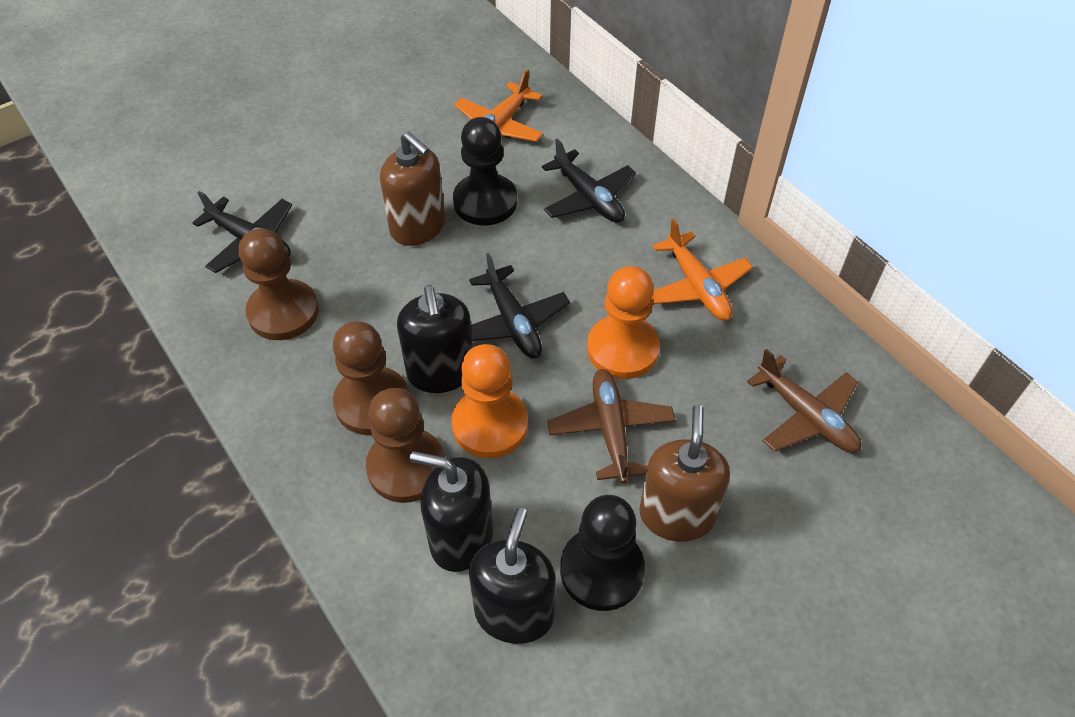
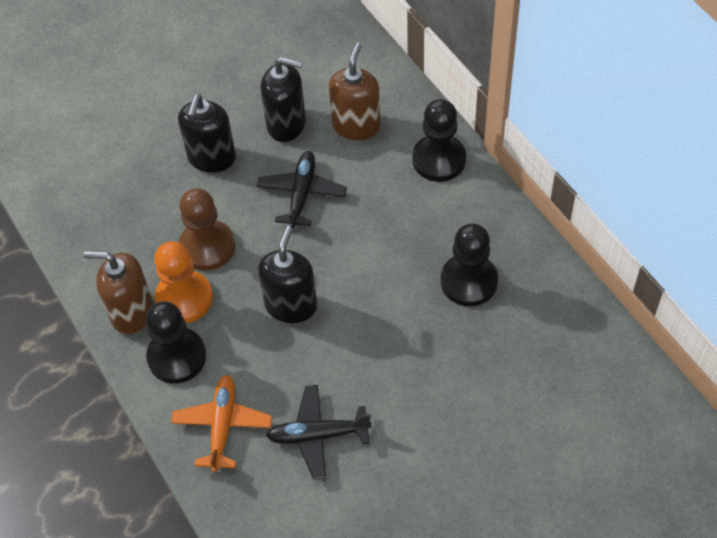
black pawn: [453,117,517,226] [560,495,645,611] = 2 -> [146,301,206,383] [412,99,466,182] [440,223,498,307] = 3
black plane: [192,191,292,273] [469,253,570,359] [542,138,636,223] = 3 -> [257,151,347,228] [266,385,372,480] = 2
brown pawn: [239,228,319,340] [333,321,409,435] [366,388,445,503] = 3 -> [179,188,235,271] = 1
brown plane: [547,369,675,483] [747,349,862,453] = 2 -> none = 0
orange pawn: [452,344,528,458] [587,266,660,379] = 2 -> [154,241,213,323] = 1
orange plane: [454,69,543,142] [652,219,753,321] = 2 -> [171,375,272,472] = 1

